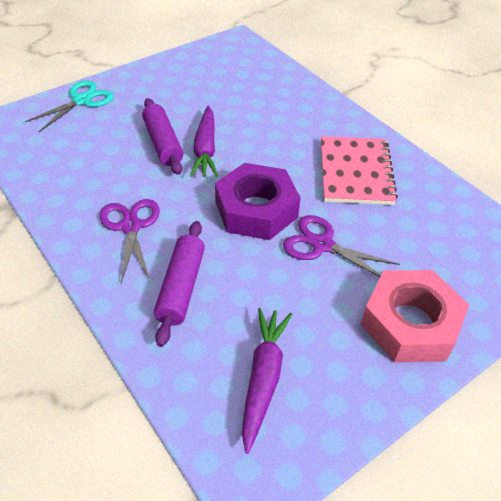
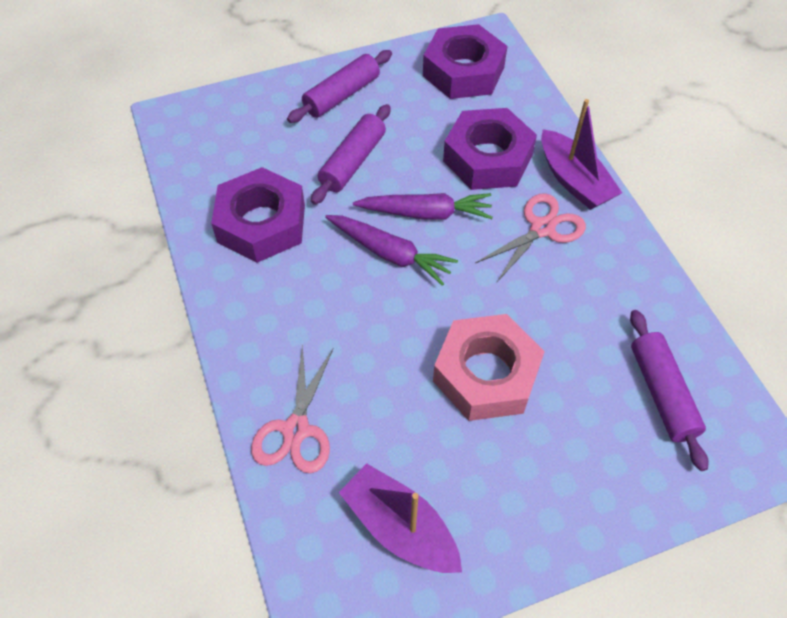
pink notebook: [321,136,398,205] = 1 -> none = 0
pink scissors: none = 0 -> [251,344,333,473] [475,193,586,282] = 2
purple boat: none = 0 -> [339,463,462,573] [541,99,622,210] = 2
purple nut: [215,163,301,240] = 1 -> [211,167,305,263] [423,24,507,99] [443,108,537,190] = 3
purple rolling pin: [142,98,183,175] [154,221,205,347] = 2 -> [287,50,392,123] [311,104,391,205] [630,310,708,471] = 3
purple scissors: [100,199,160,283] [283,215,400,277] = 2 -> none = 0
turquoise scissors: [25,81,114,132] = 1 -> none = 0

